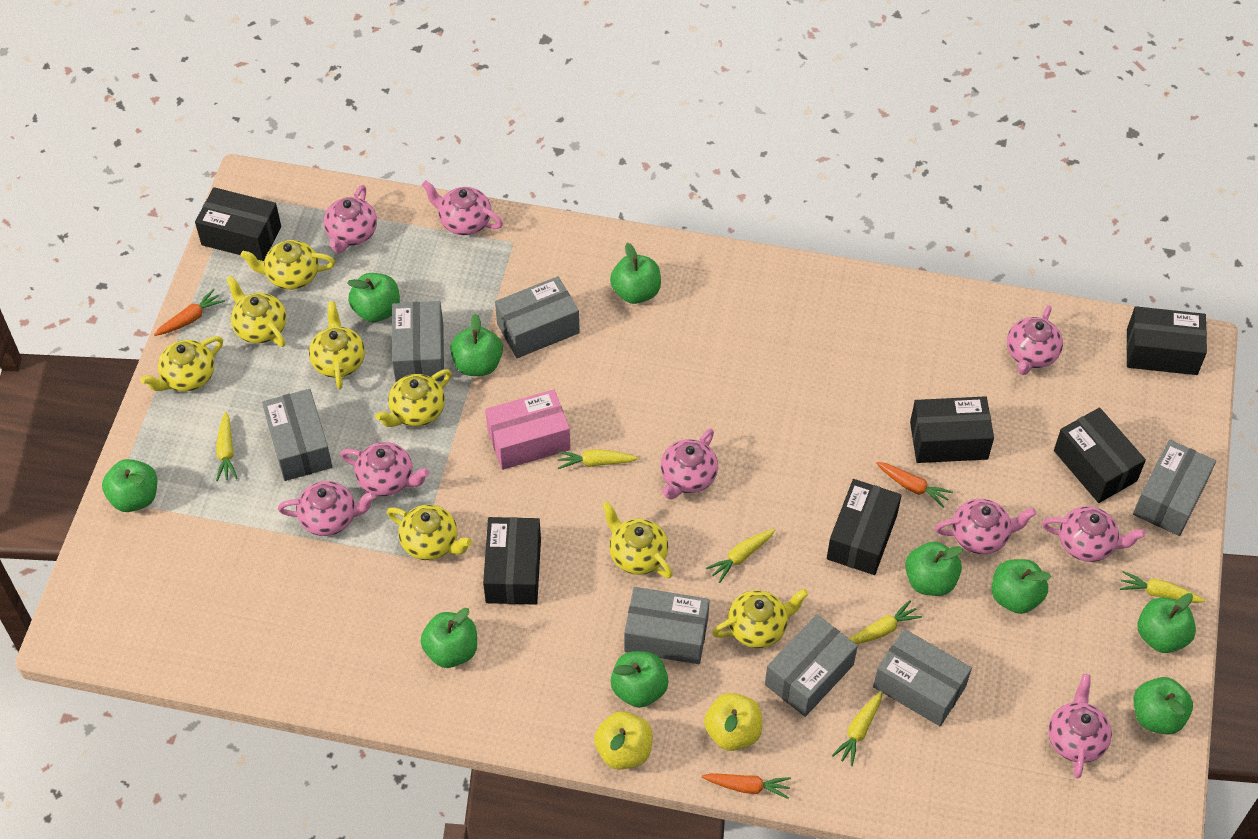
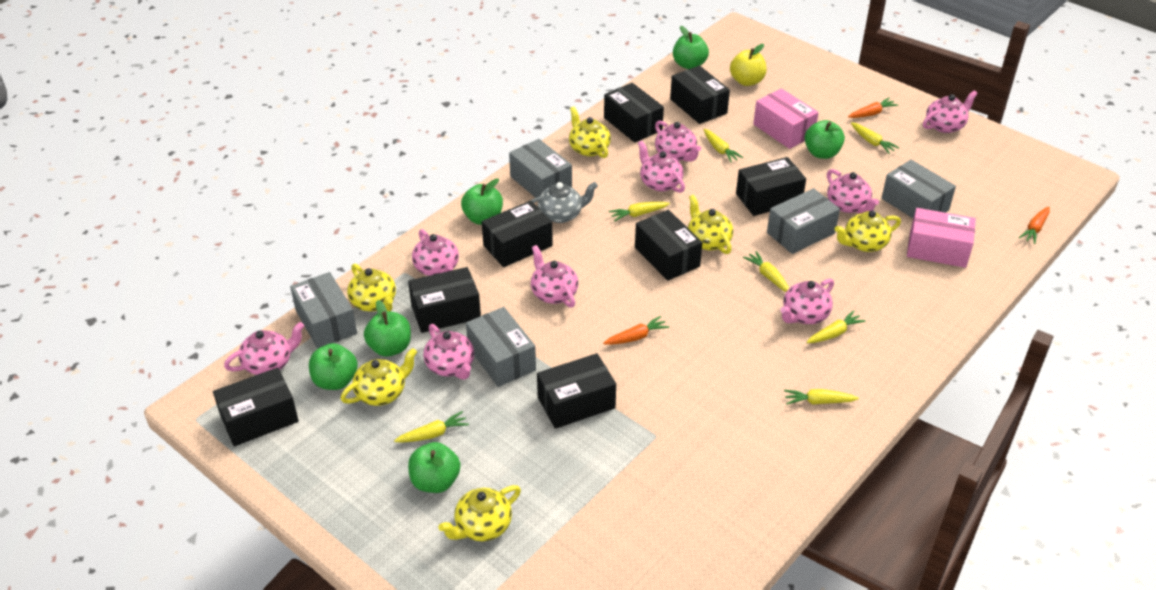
black box: [195,187,281,261] [483,517,541,605] [827,479,902,575] [910,396,994,463] [1054,407,1146,503] [1126,306,1207,375] = 6 -> [213,367,299,446] [408,267,481,333] [482,201,553,267] [537,353,616,429] [604,83,664,143] [635,210,703,281] [670,66,730,124] [736,157,806,216] = 8
green apple: [102,459,157,512] [347,273,400,322] [420,608,477,668] [450,313,503,376] [610,243,661,304] [611,651,669,708] [905,542,963,596] [991,559,1051,614] [1133,677,1193,735] [1137,593,1196,653] = 10 -> [309,343,358,390] [364,300,411,357] [408,442,460,493] [461,178,503,225] [673,26,709,69] [805,120,845,159] = 6
grey box: [262,389,333,481] [392,301,444,382] [495,276,580,358] [624,587,710,664] [765,614,858,717] [873,629,972,726] [1133,440,1216,536] = 7 -> [290,272,357,349] [466,307,536,387] [509,139,572,198] [767,188,840,254] [882,160,956,218] = 5
grey teapot: none = 0 -> [530,182,598,223] = 1
pink box: [485,389,571,470] = 1 -> [753,89,819,149] [907,208,976,268] = 2
yellow apple: [594,711,653,770] [704,693,762,751] = 2 -> [730,44,767,86] = 1
yellow carrot: [216,412,238,481] [557,449,638,469] [706,529,775,583] [832,691,882,766] [849,600,922,644] [1120,571,1205,603] = 6 -> [394,411,469,443] [609,202,670,222] [703,129,743,163] [743,251,789,292] [784,389,859,405] [807,310,866,343] [851,122,899,154] = 7
yellow teapot: [140,336,223,392] [226,275,287,347] [241,240,335,290] [309,301,365,389] [375,369,452,427] [387,505,472,560] [602,501,673,578] [712,589,808,648] = 8 -> [341,348,417,406] [347,264,396,312] [438,485,521,541] [569,106,611,158] [688,195,733,254] [835,210,901,252] = 6

